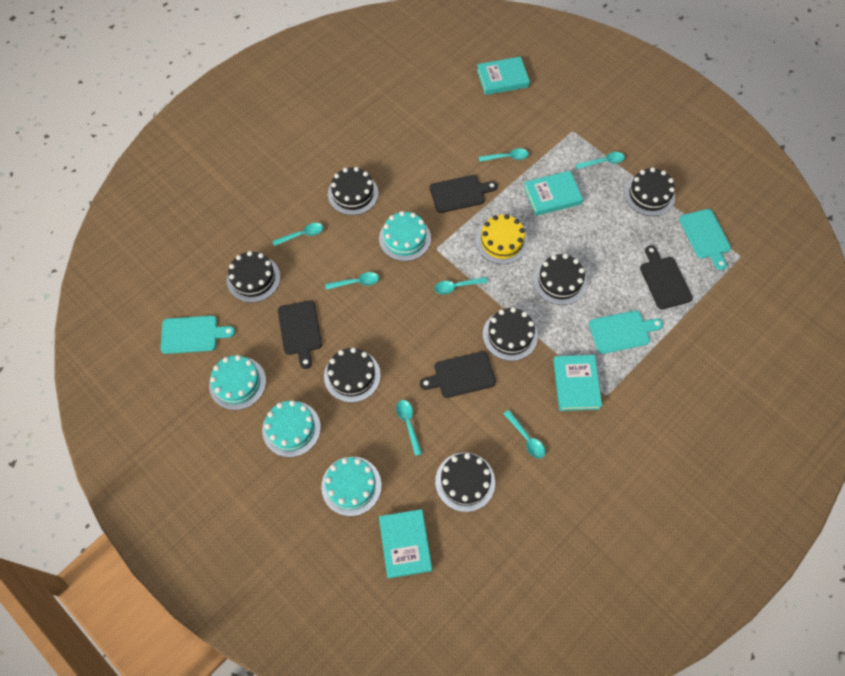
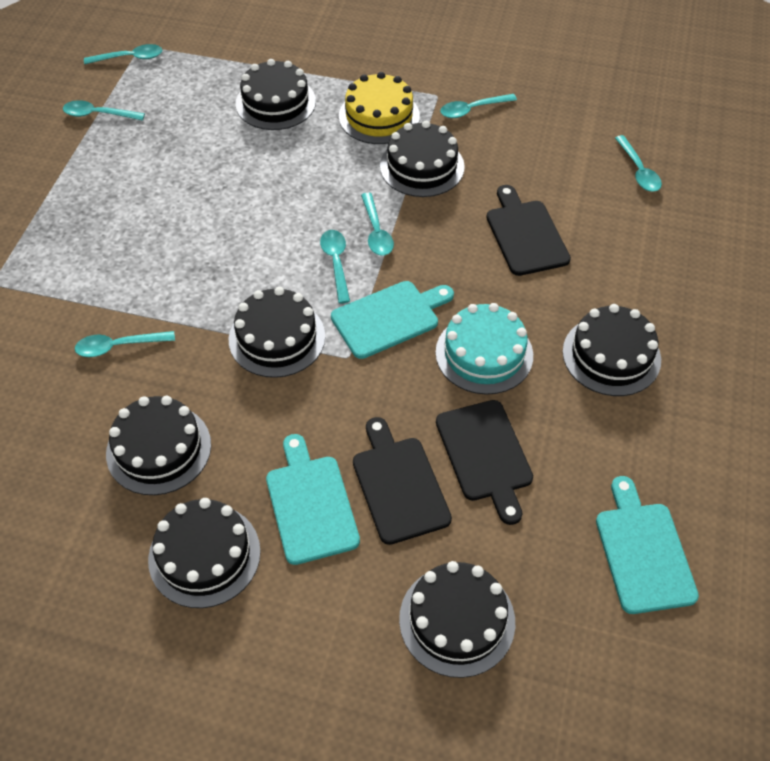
black cutting board: [278,300,322,369] [420,351,496,398] [430,175,497,213] [640,245,693,309] = 4 -> [353,417,452,545] [436,400,533,525] [487,185,571,276] = 3
turquoise book: [379,509,432,579] [477,57,530,95] [524,171,583,216] [553,355,602,411] = 4 -> none = 0
turquoise cake: [209,355,266,410] [262,400,321,457] [321,457,382,516] [379,211,431,261] = 4 -> [436,303,533,395] = 1

